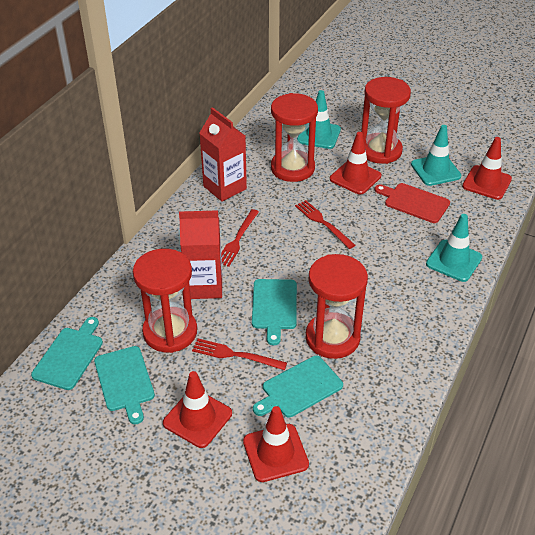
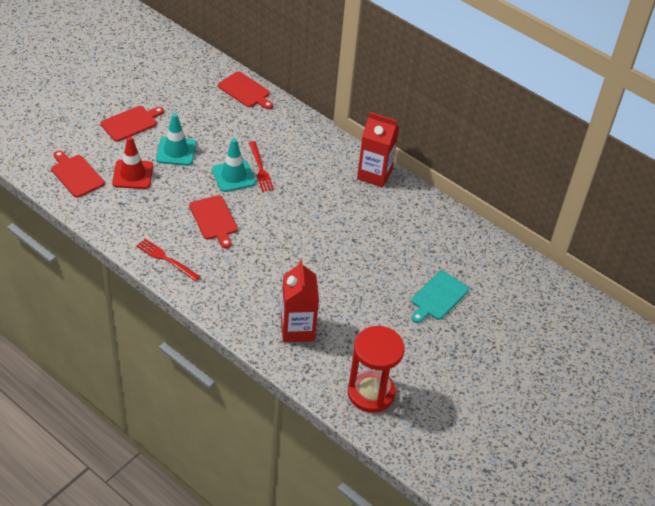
red cutting board: [374,183,450,223] = 1 -> [51,151,105,198] [101,106,164,142] [189,195,238,248] [218,71,273,109] = 4
red fork: [192,339,287,370] [221,209,259,267] [295,200,355,249] = 3 -> [136,239,200,281] [249,141,274,192] = 2
red hourglass: [133,249,197,353] [271,93,318,182] [306,254,368,359] [361,77,411,164] = 4 -> [348,326,405,413] = 1
red traffic cone: [163,371,232,448] [243,406,309,482] [330,132,381,195] [462,137,512,200] = 4 -> [112,136,153,189] = 1
turquoise cutting board: [31,317,103,390] [94,346,155,424] [252,279,297,345] [253,356,343,417] = 4 -> [411,271,469,323] = 1
turquoise traffic cone: [297,90,341,149] [411,125,461,186] [426,214,482,282] = 3 -> [156,113,196,166] [212,138,256,192] = 2

